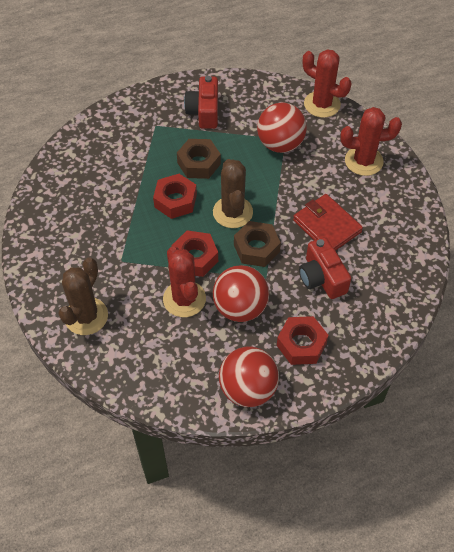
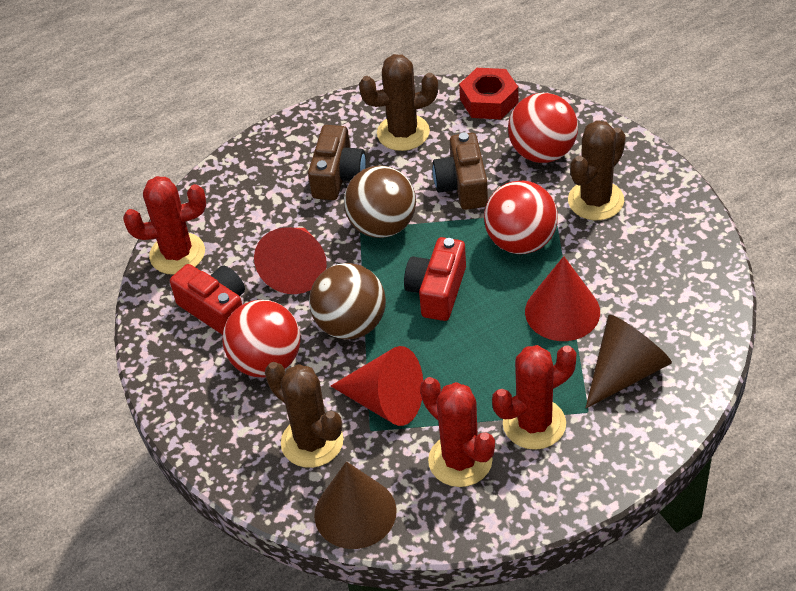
brown ball: none = 0 -> [309,263,386,339] [344,165,416,238] = 2
brown cactus: [58,257,108,335] [213,159,253,228] = 2 -> [265,362,343,468] [359,54,438,151] [568,120,626,220] = 3
brown camera: none = 0 -> [308,125,366,200] [433,133,488,210] = 2
brown cone: none = 0 -> [314,461,397,549] [586,315,672,408] = 2
brown nut: [177,139,221,179] [234,221,281,267] = 2 -> none = 0
red cone: none = 0 -> [254,228,327,294] [331,346,423,426] [525,256,600,341] = 3
red nut: [153,174,197,219] [171,230,218,277] [277,316,329,365] = 3 -> [459,68,518,119] = 1
red wallet: [293,194,363,251] = 1 -> none = 0

